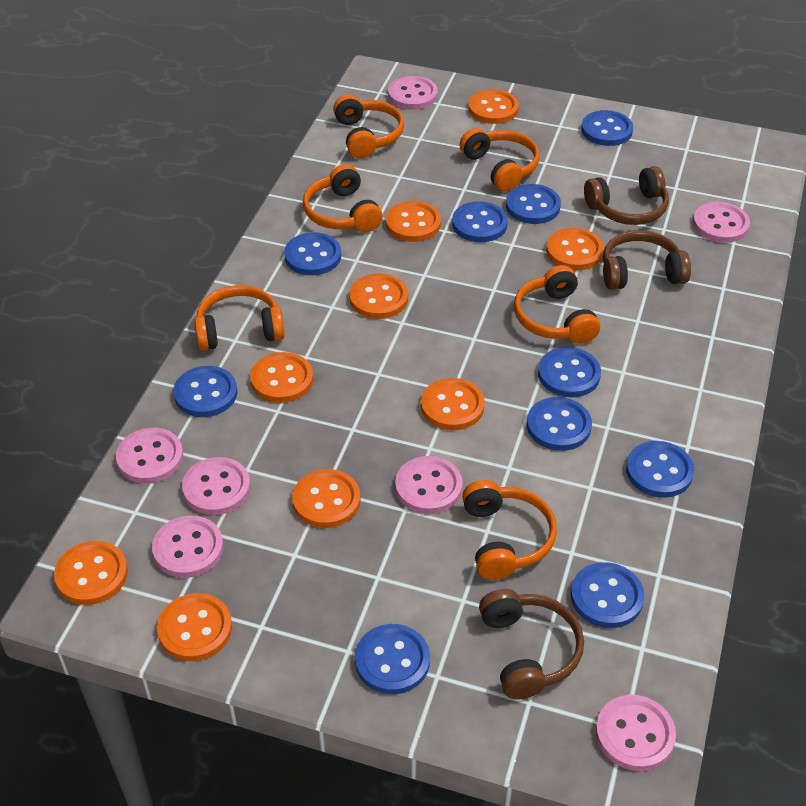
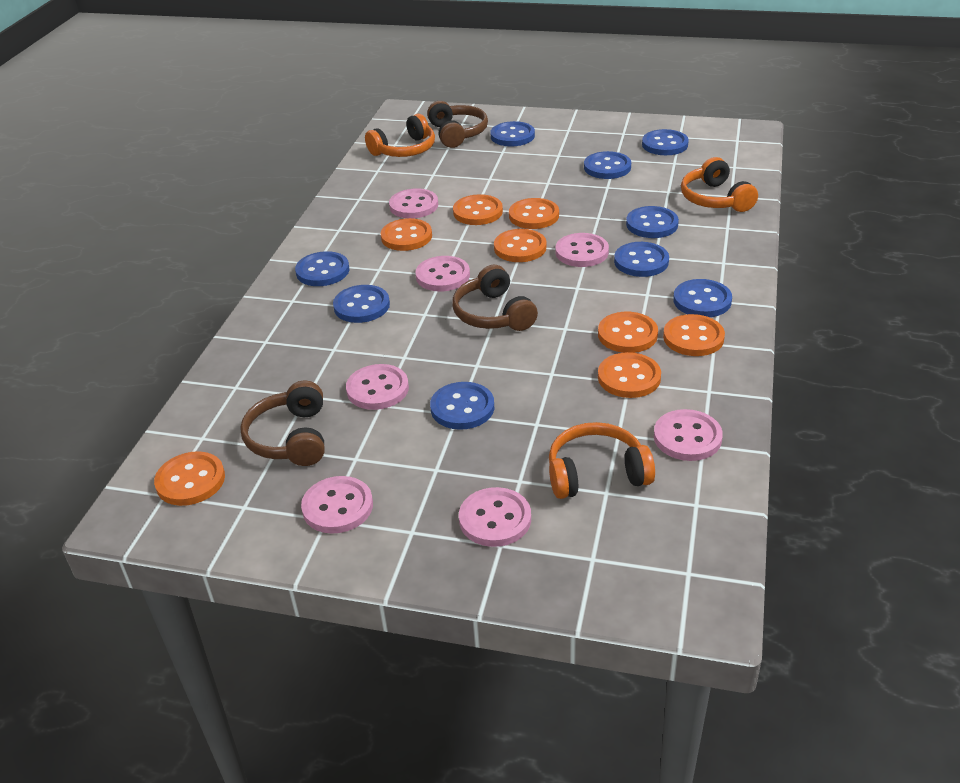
blue button: [173,366,237,417] [284,232,341,275] [355,624,430,694] [452,201,508,242] [506,184,561,224] [527,397,592,451] [538,347,601,397] [571,562,644,628] [581,110,633,146] [626,441,694,498] = 10 -> [295,251,349,286] [333,285,390,323] [430,382,494,430] [491,121,535,146] [584,151,631,179] [614,242,669,277] [626,206,679,238] [642,129,689,155] [673,279,732,317] = 9
orange button: [54,541,128,605] [157,593,232,661] [250,352,313,403] [292,469,361,528] [349,273,408,319] [386,201,441,242] [421,378,485,430] [468,89,519,124] [546,228,604,270] = 9 -> [154,451,225,506] [381,218,432,251] [453,194,503,225] [494,229,546,262] [509,198,559,229] [598,312,658,353] [598,352,661,398] [663,314,725,356] = 8
orange headphones: [194,285,284,351] [303,164,383,233] [333,94,404,158] [459,128,540,191] [462,480,557,580] [514,265,600,344] = 6 -> [365,114,435,157] [549,422,655,499] [681,157,758,212] = 3

